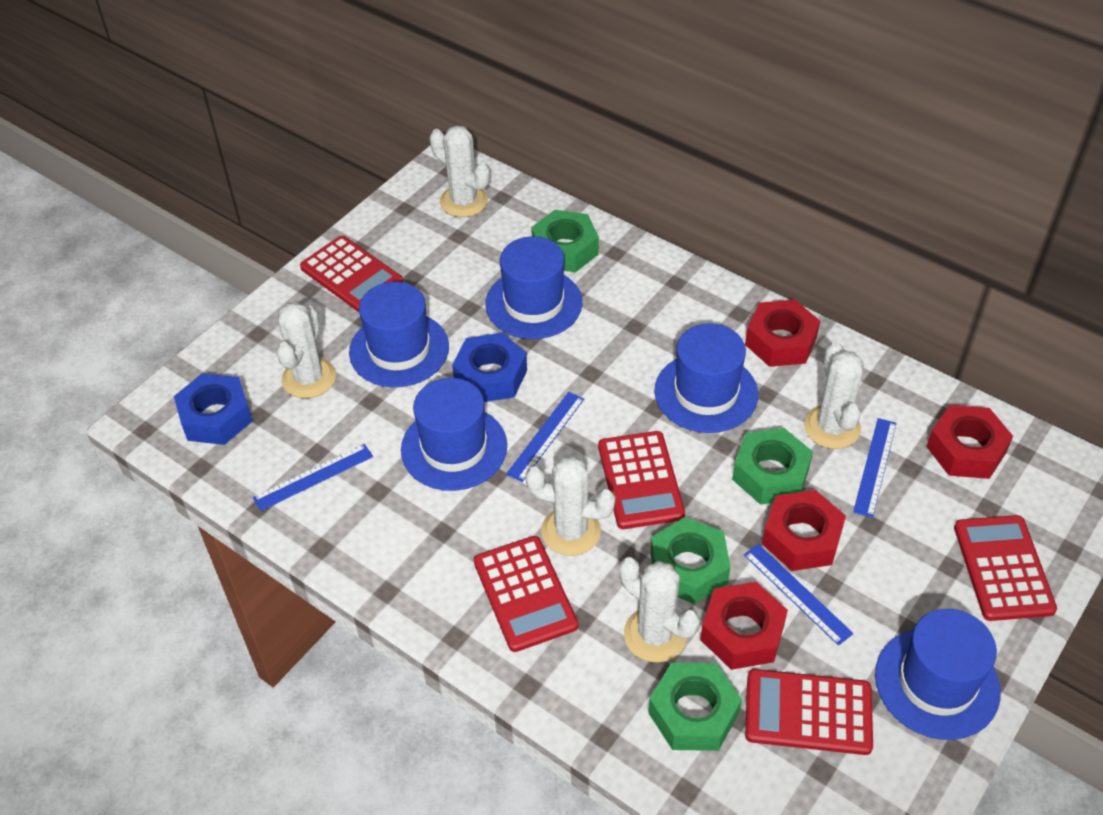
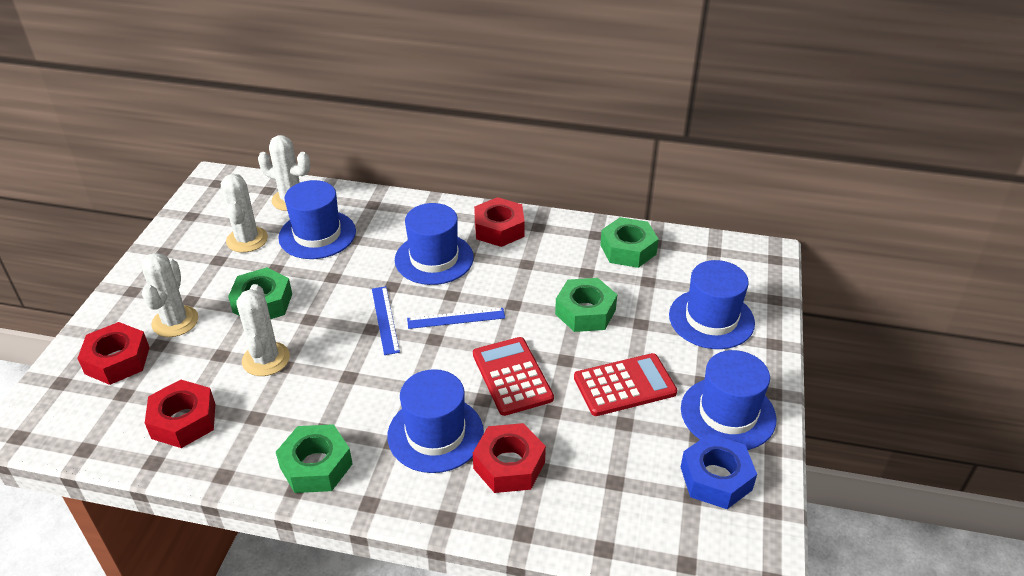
blue nut: [174,373,253,445] [452,332,527,402] = 2 -> [681,434,757,509] = 1
blue ruler: [253,444,373,511] [506,392,584,482] [744,544,853,646] [853,418,897,518] = 4 -> [372,286,400,355] [407,308,505,329] = 2
red calculator: [300,236,403,312] [474,536,578,652] [598,431,685,529] [745,669,873,755] [954,515,1057,621] = 5 -> [473,337,554,416] [574,353,677,416] = 2
white cactus: [277,302,336,398] [430,125,490,217] [526,456,615,556] [619,557,699,662] [804,341,863,449] = 5 -> [142,253,198,337] [221,174,268,253] [236,284,290,376] [258,135,310,211] = 4

